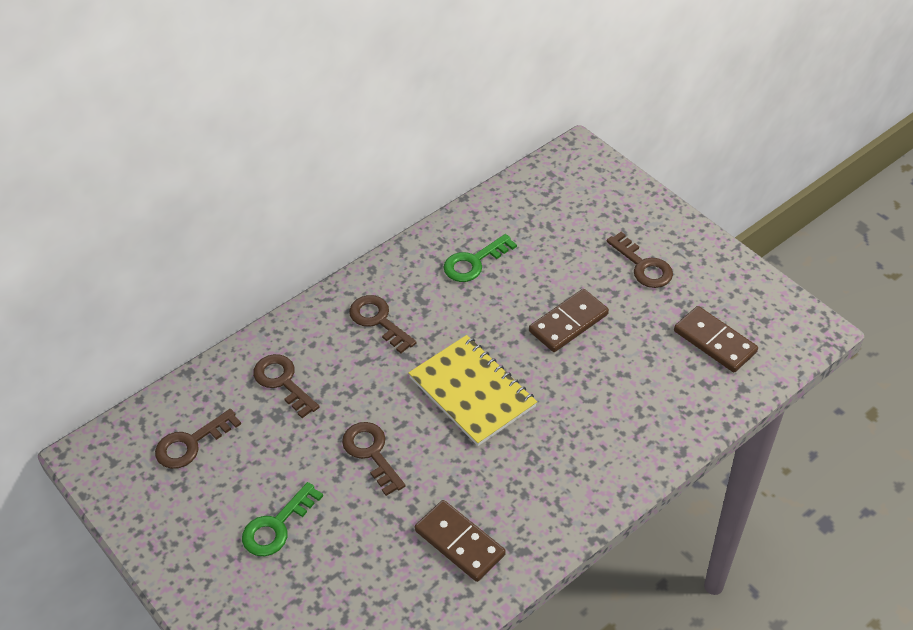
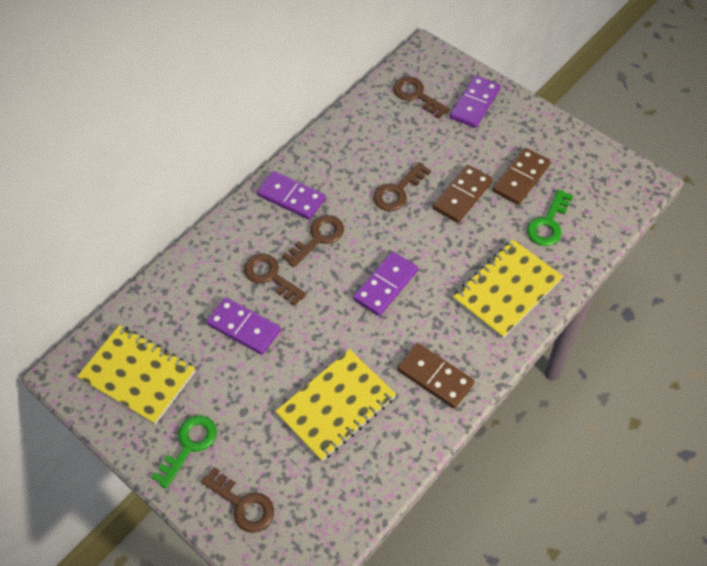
purple domino: none = 0 -> [206,297,281,355] [257,171,325,220] [353,251,418,316] [450,76,501,128] = 4
yellow notebook: [408,335,537,446] = 1 -> [77,325,196,424] [275,349,396,461] [453,240,563,339] = 3

